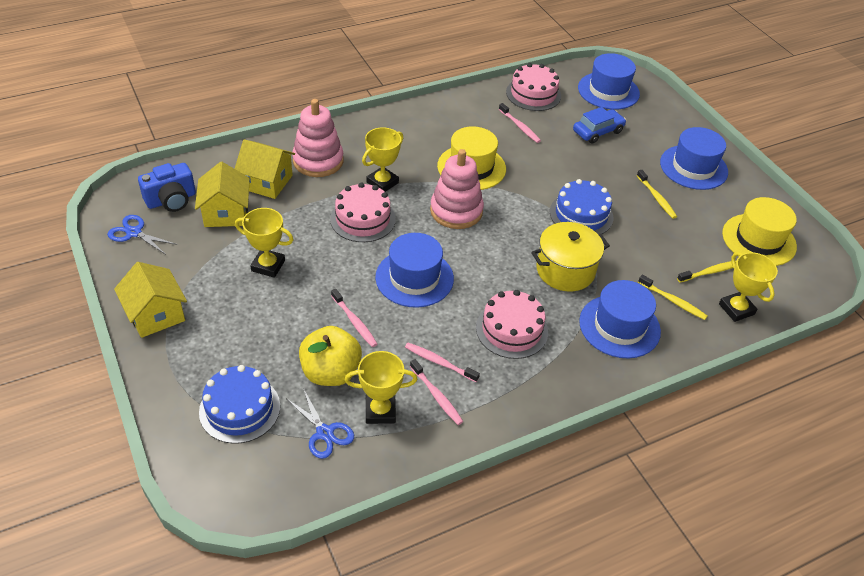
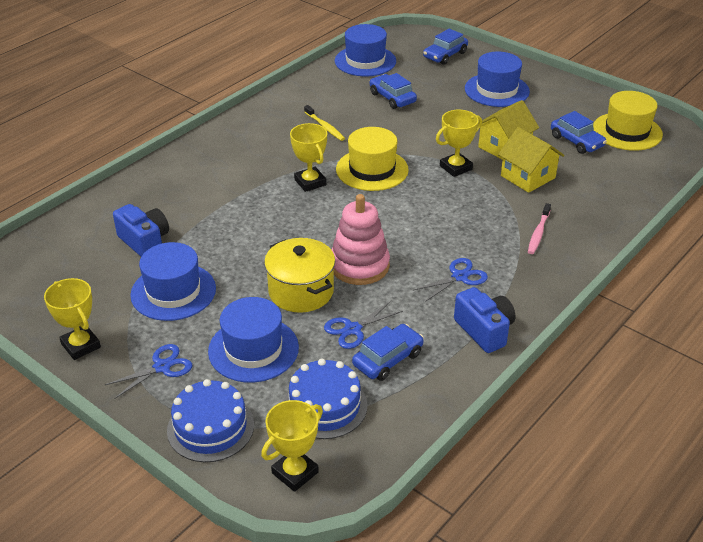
blue camera: [138,163,196,212] = 1 -> [113,204,169,257] [454,287,515,353] = 2
blue car: [573,107,626,144] = 1 -> [352,324,424,381] [370,73,417,109] [423,29,468,65] [551,111,607,154] = 4
blue scissors: [107,215,178,255] [287,388,354,459] = 2 -> [105,344,192,399] [324,301,403,349] [414,258,488,302] = 3
pink cake: [330,183,396,242] [476,290,548,359] [506,63,561,111] = 3 -> none = 0
pink stacking toy: [292,99,344,177] [430,149,484,229] = 2 -> [332,194,390,285] = 1
pink toothbrush: [331,289,377,347] [405,343,480,382] [410,359,463,425] [499,103,541,143] = 4 -> [528,203,551,254] = 1
yellow apple: [299,326,362,386] = 1 -> none = 0
yellow house: [114,262,187,338] [195,162,250,227] [235,139,295,199] = 3 -> [478,100,539,160] [498,127,565,193] = 2
yellow toothbrush: [637,170,677,219] [638,275,707,320] [677,260,737,282] = 3 -> [304,105,345,141] = 1

